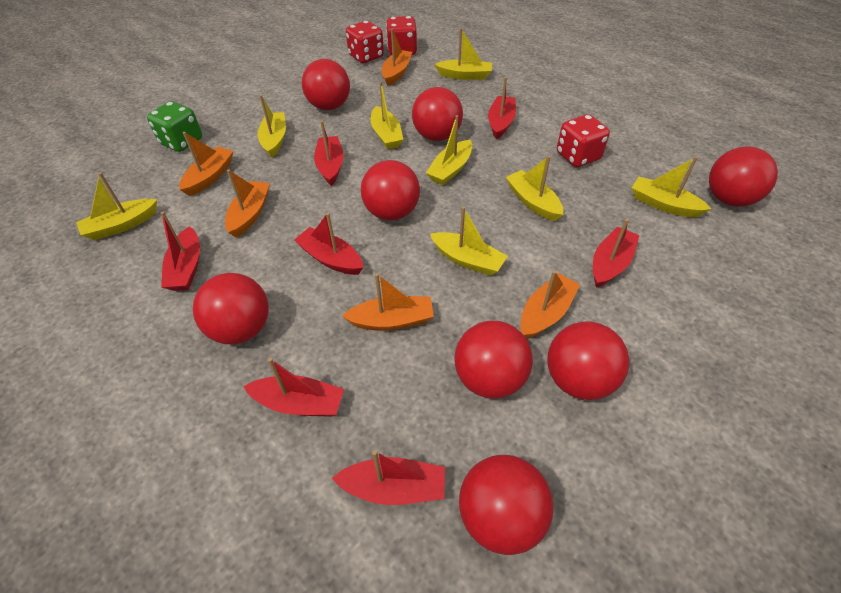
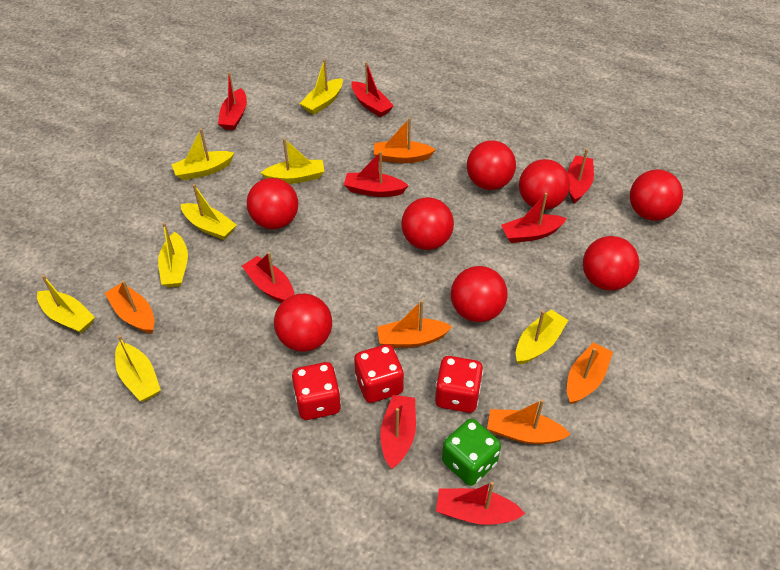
red boat: [161,212,200,291] [243,358,344,417] [294,213,363,275] [314,121,343,186] [332,450,445,505] [488,77,516,139] [593,219,639,288] = 7 -> [218,72,247,130] [242,252,294,303] [344,151,408,197] [351,62,394,117] [380,395,416,469] [436,482,525,525] [501,193,567,243] [567,149,594,203] = 8

